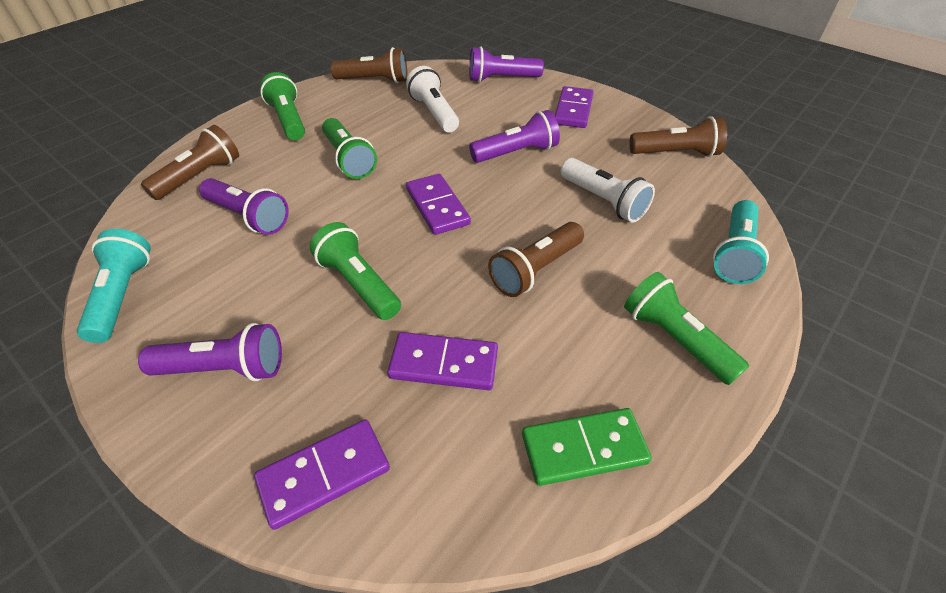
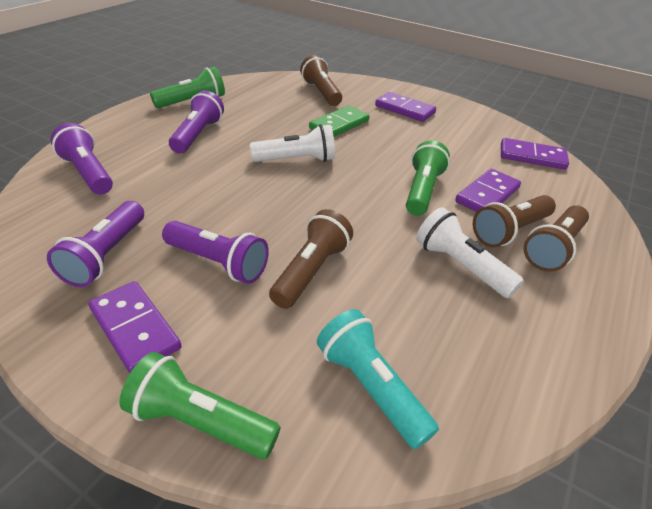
green flashlight: [260,72,305,140] [310,222,401,320] [322,118,377,179] [624,272,749,385] = 4 -> [119,352,281,459] [150,67,225,108] [406,140,450,216] = 3
turquoise flashlight: [77,229,151,343] [713,200,769,284] = 2 -> [317,309,439,449] = 1

